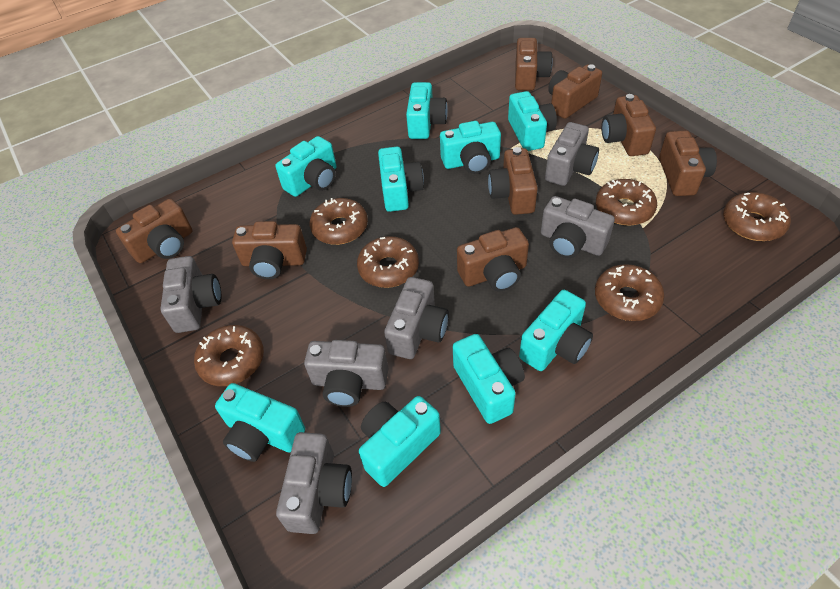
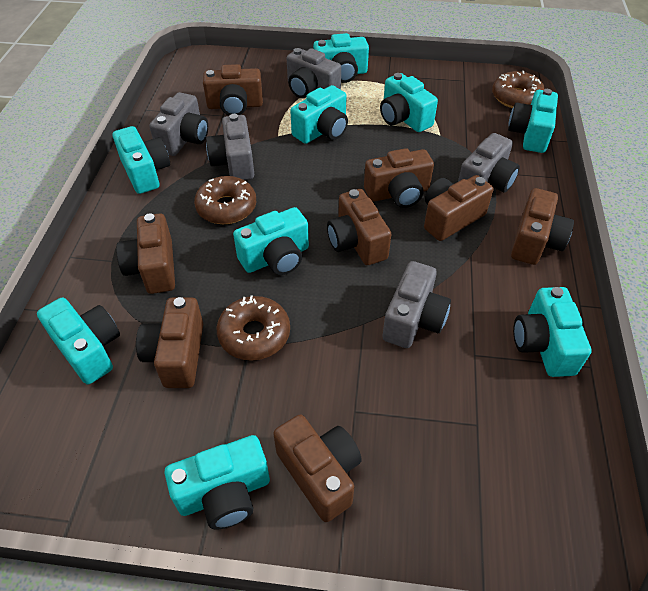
brown donut: [194,325,264,386] [310,198,368,245] [357,236,419,288] [595,264,665,321] [596,179,657,226] [723,192,791,241] = 6 -> [194,176,256,224] [217,296,290,361] [492,71,545,108] = 3
grey camera: [160,256,221,333] [276,432,352,534] [304,340,389,407] [384,277,449,359] [541,196,615,258] [545,122,599,186] = 6 -> [149,92,208,156] [206,114,254,180] [287,48,341,98] [382,261,451,348] [458,133,520,192] = 5

